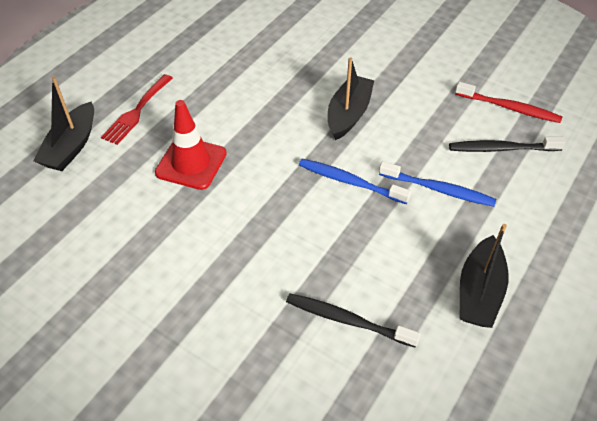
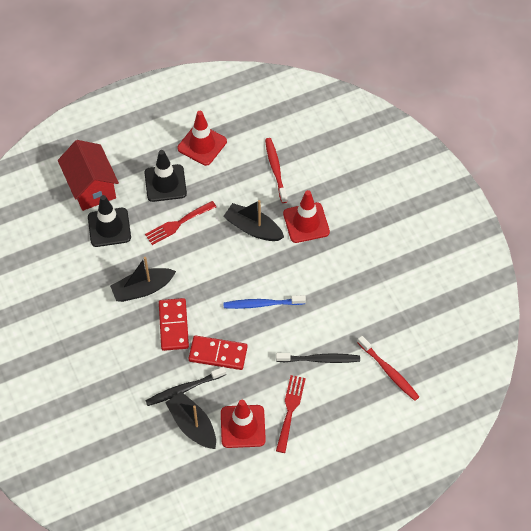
black traffic cone: none = 0 -> [88,195,131,247] [145,150,187,202] = 2
blue toothbrush: [299,159,411,204] [379,161,496,207] = 2 -> [223,295,306,309] = 1
red domino: none = 0 -> [159,298,189,351] [189,335,248,370] = 2
red fork: [101,74,173,145] = 1 -> [145,201,216,245] [276,375,306,453] = 2
red house: none = 0 -> [58,140,119,211] = 1
red toothbrush: [455,82,562,123] = 1 -> [265,138,288,203] [357,336,419,401] = 2
red traffic cone: [155,100,227,190] = 1 -> [177,111,227,166] [221,400,266,448] [283,190,330,243] = 3

